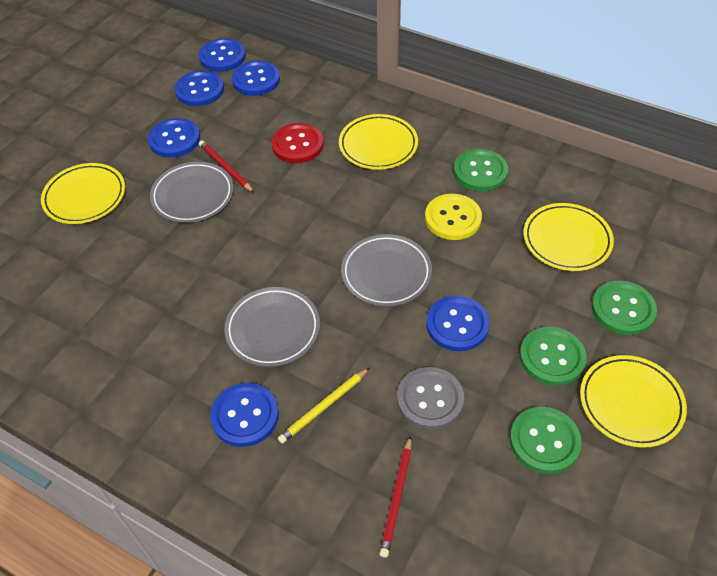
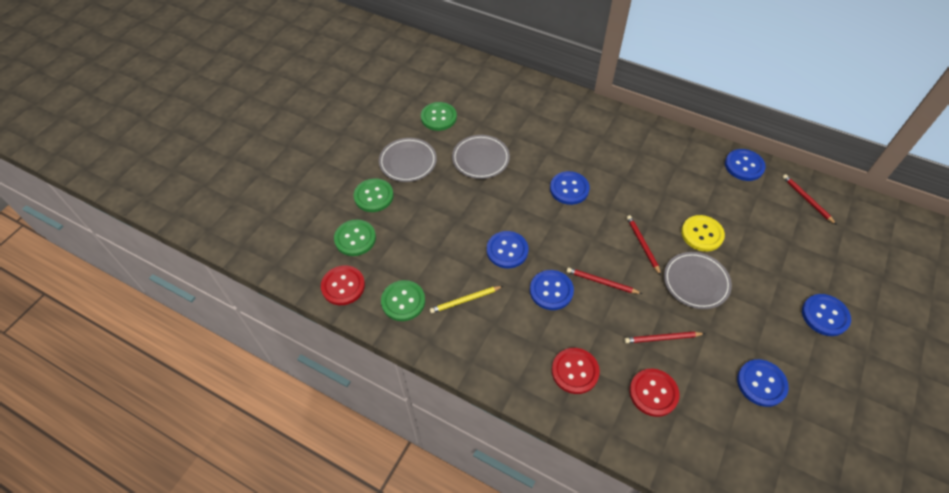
grey button: [397,367,464,430] = 1 -> none = 0
red button: [271,123,324,163] = 1 -> [321,265,365,305] [552,348,600,394] [629,369,679,417] = 3
red pencil: [199,140,254,193] [379,436,411,558] = 2 -> [567,268,642,294] [624,332,705,343] [627,215,661,275] [782,174,837,225] = 4
yellow plate: [41,163,125,224] [339,114,418,170] [523,203,614,271] [580,355,687,448] = 4 -> none = 0

